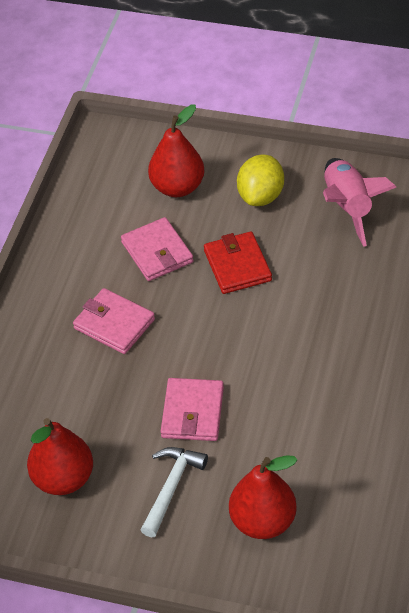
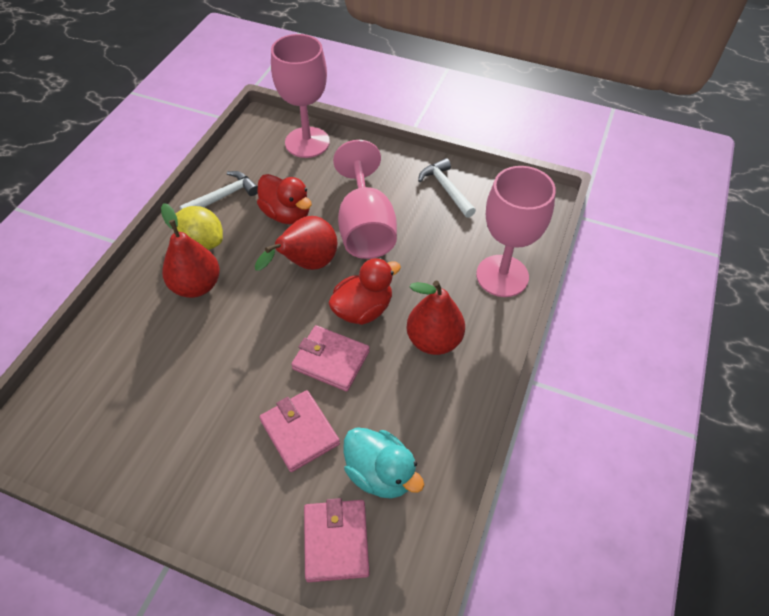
pink goblet: none = 0 -> [271,34,330,158] [333,140,397,259] [476,166,556,297] = 3
pink rocket: [323,158,396,247] = 1 -> none = 0
red duck: none = 0 -> [257,174,312,224] [328,258,401,325] = 2
red wallet: [204,231,272,294] = 1 -> none = 0
turquoise duck: none = 0 -> [343,427,424,498] = 1
white hammer: [141,447,208,537] = 1 -> [179,171,258,210] [418,158,476,218] = 2

